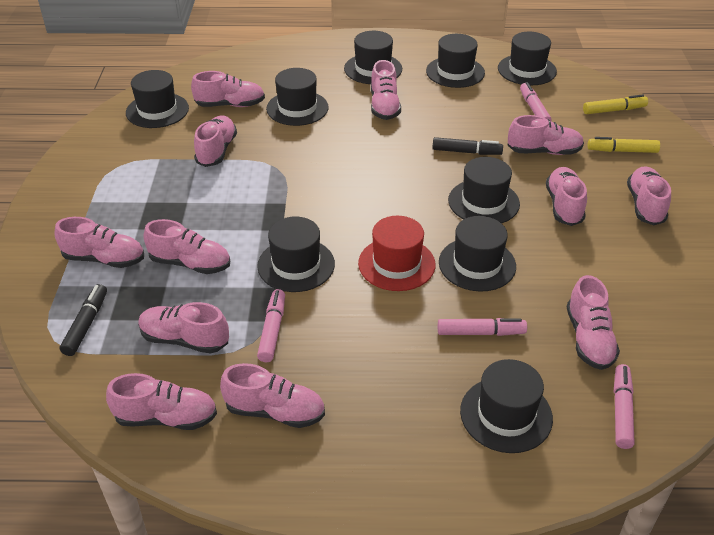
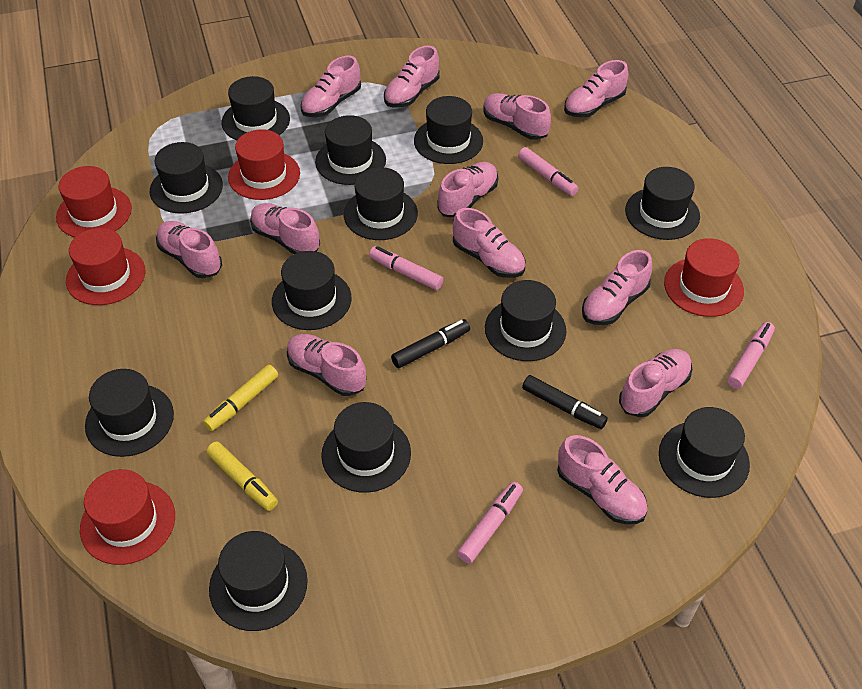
black hat: [126,70,189,128] [257,217,335,292] [266,68,328,126] [344,31,402,84] [426,34,485,88] [439,216,516,292] [448,157,520,223] [460,359,553,453] [498,32,557,85] = 9 -> [85,369,174,457] [150,142,223,214] [209,531,308,631] [222,76,290,140] [272,251,351,330] [315,115,386,185] [321,402,411,493] [344,167,418,240] [414,96,483,164] [485,280,566,361] [625,167,700,240] [659,407,750,498] = 12
red hat: [358,216,436,291] = 1 -> [56,166,132,238] [66,228,145,305] [80,469,175,565] [228,129,300,200] [664,238,744,317] = 5

